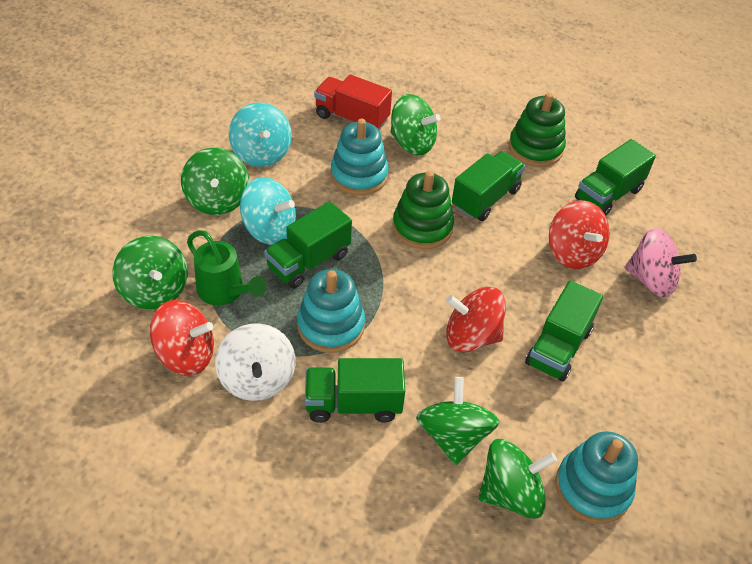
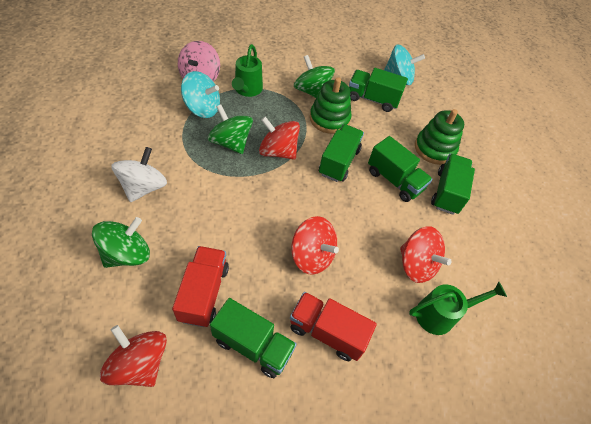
green spinning top: [112,236,188,309] [181,148,249,215] [390,94,440,155] [416,377,499,465] [479,439,557,519] = 5 -> [92,217,150,268] [208,104,253,154] [294,55,335,98] = 3
green watering can: [187,230,267,305] = 1 -> [232,44,263,97] [409,282,507,335] = 2
red spinning top: [150,300,214,375] [446,287,506,352] [549,200,610,269] = 3 -> [100,325,167,387] [259,116,300,160] [292,216,339,275] [400,226,451,283] = 4
red truck: [314,75,392,130] = 1 -> [172,246,229,327] [290,292,377,361] = 2
turquoise stacking toy: [297,269,365,353] [331,119,389,195] [555,431,638,524] = 3 -> none = 0

